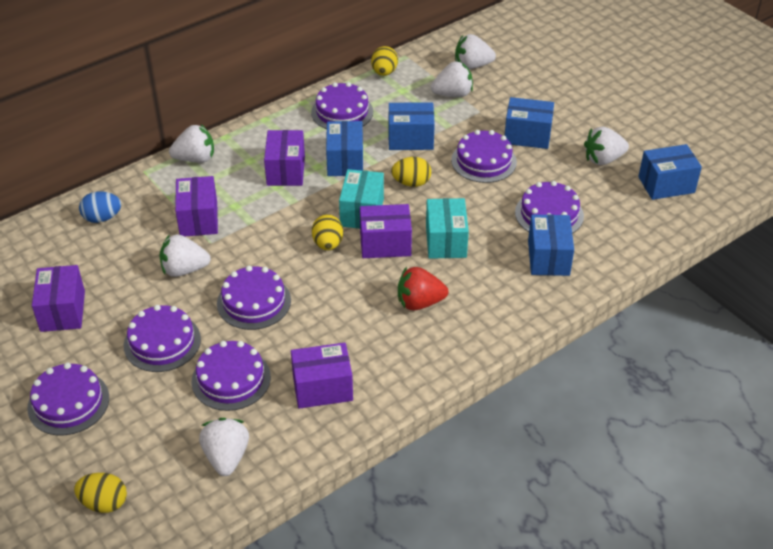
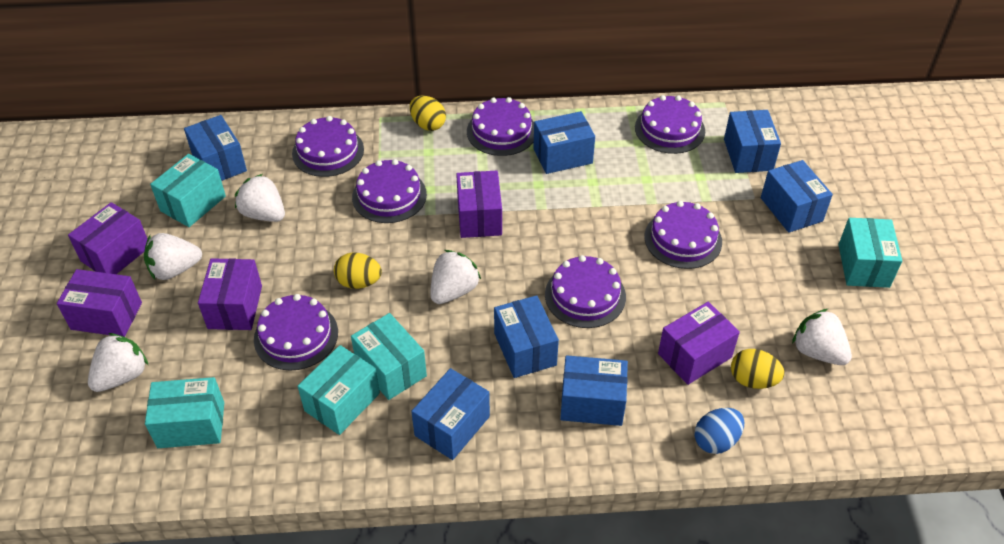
blue box: [326,121,363,176] [389,103,435,150] [505,97,554,149] [528,214,574,276] [638,144,702,200] = 5 -> [184,115,247,181] [411,368,490,460] [494,295,559,378] [533,111,595,174] [560,355,628,426] [724,110,781,173] [761,160,833,233] = 7
red strawberry: [398,267,448,311] = 1 -> none = 0
turquoise box: [339,169,384,229] [426,198,469,259] = 2 -> [145,377,224,448] [150,154,226,227] [298,345,380,435] [351,313,427,400] [838,218,902,288] = 5
white strawberry: [159,234,211,277] [169,124,214,163] [199,418,249,476] [431,61,473,97] [455,34,496,69] [584,126,629,165] = 6 -> [88,333,148,392] [144,233,202,280] [235,174,285,222] [430,250,481,304] [792,309,852,365] = 5
yellow egg: [74,473,127,513] [312,214,343,250] [371,46,398,76] [391,157,431,187] = 4 -> [334,252,382,289] [410,95,446,131] [731,349,785,389] = 3

